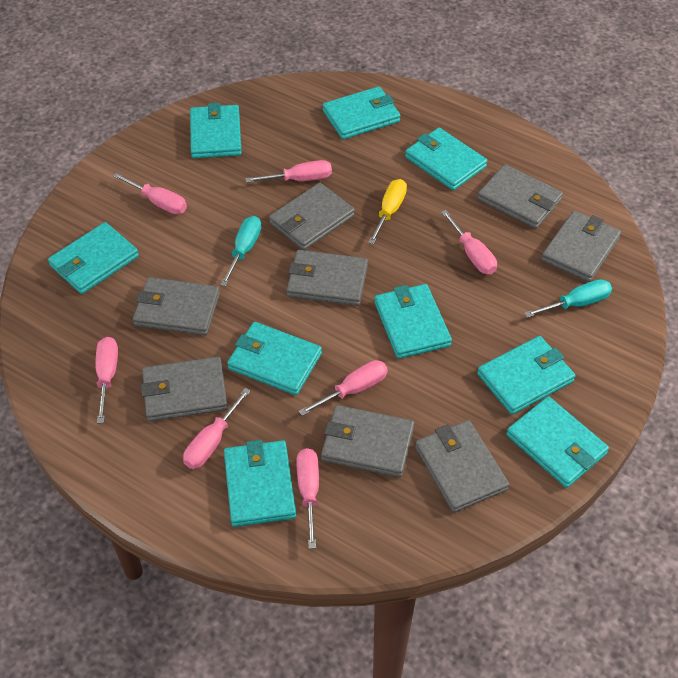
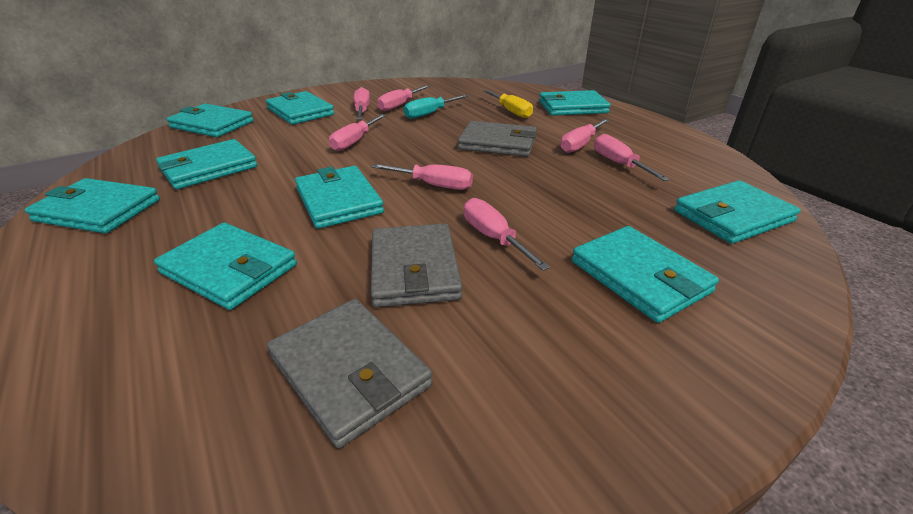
grey wallet: [133,277,220,336] [141,357,228,422] [269,183,355,250] [287,250,368,306] [321,405,414,477] [415,420,509,513] [477,164,563,229] [541,211,621,282] = 8 -> [267,299,433,448] [371,224,462,307] [458,121,537,157] = 3
turquoise screwdriver: [220,216,261,286] [524,279,612,318] = 2 -> [404,95,469,119] = 1

